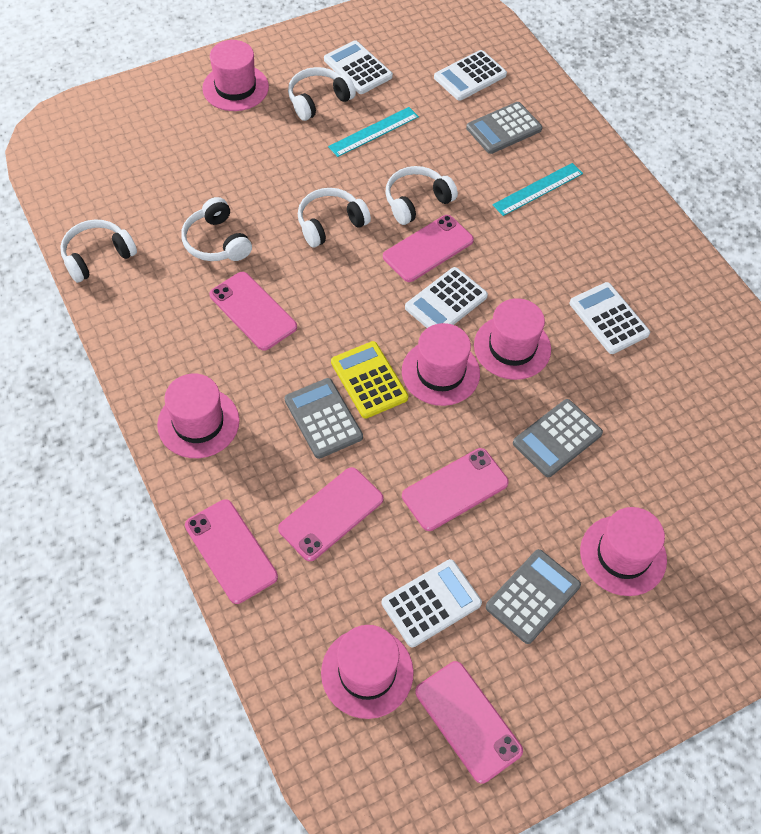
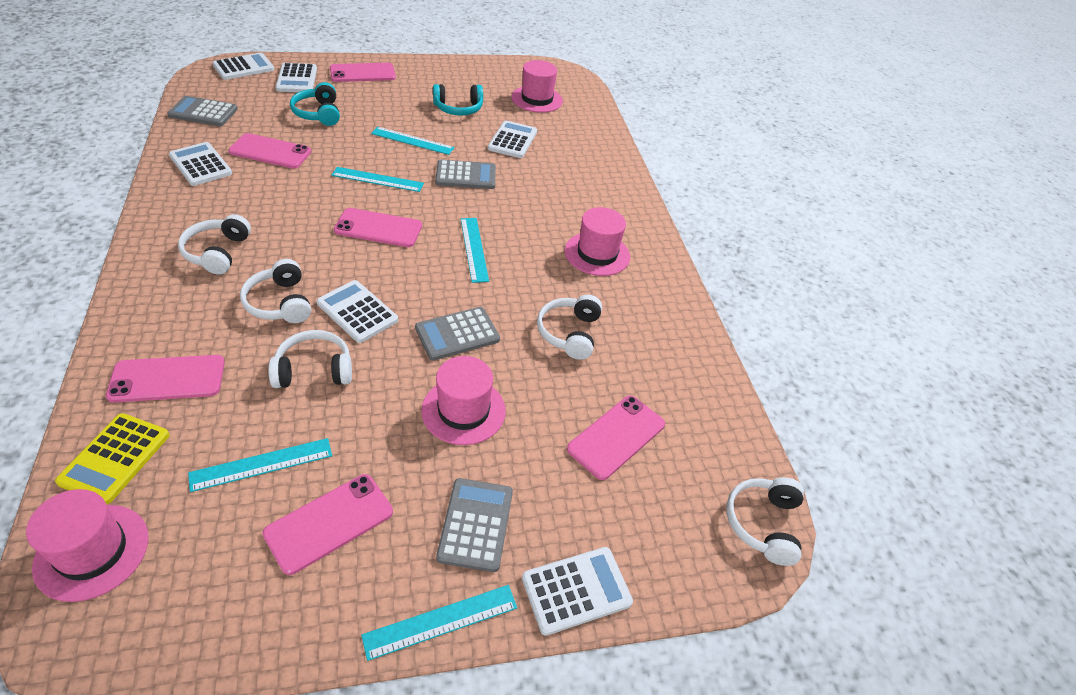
pink hat: [157,373,239,458] [202,40,269,111] [321,625,414,719] [402,323,480,406] [474,298,551,380] [580,507,667,596] = 6 -> [26,489,148,602] [421,356,506,445] [512,60,563,113] [565,207,630,276] = 4
turquoise headphones: none = 0 -> [290,82,340,126] [433,84,483,116] = 2
turquoise ruler: [328,107,419,157] [493,163,583,216] = 2 -> [188,438,332,492] [332,167,424,192] [361,585,517,661] [371,127,455,155] [461,218,489,283] = 5
white calculator: [324,40,393,94] [382,559,482,647] [405,267,488,328] [434,50,507,101] [570,282,650,354] = 5 -> [169,142,232,186] [212,53,274,80] [276,63,317,92] [317,280,398,343] [488,121,537,158] [522,547,633,636] = 6

